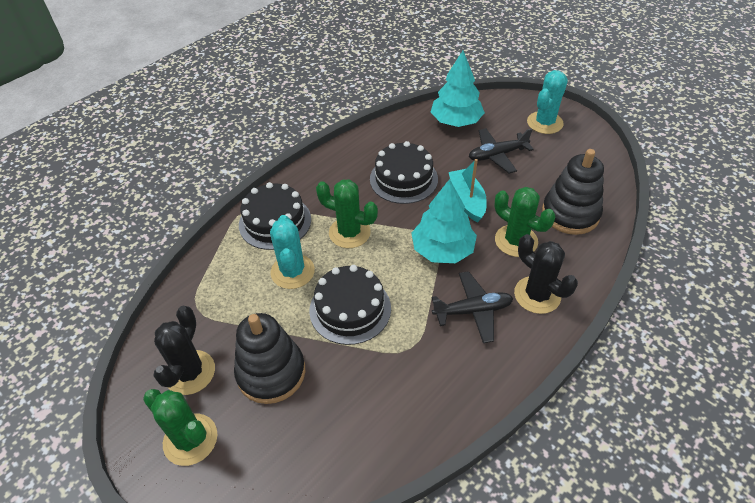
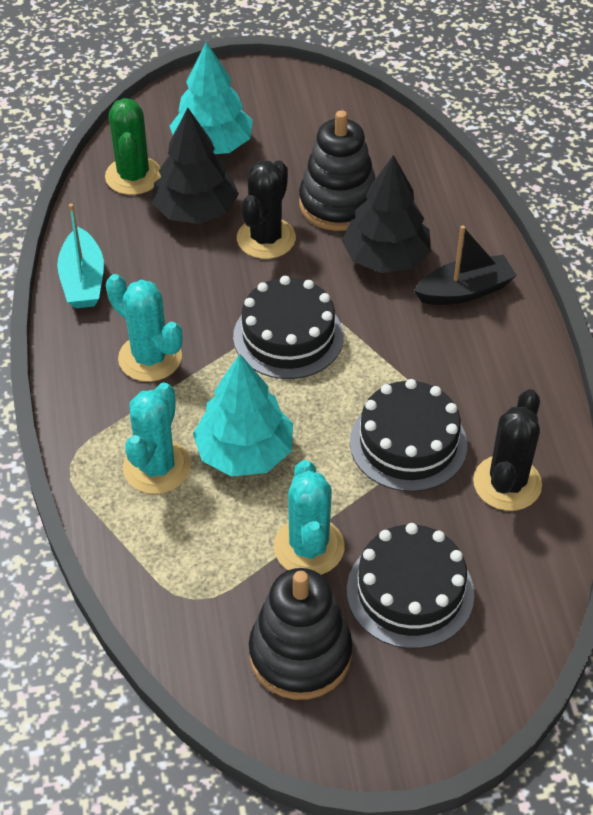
black boat: none = 0 -> [414,225,517,305] = 1
black plane: [432,271,513,343] [469,128,534,173] = 2 -> none = 0
black tree: none = 0 -> [152,108,239,224] [342,155,431,273] = 2
green cactus: [143,389,217,466] [316,179,378,248] [495,187,555,257] = 3 -> [105,98,161,195] = 1
turquoise cactus: [270,215,315,289] [527,70,568,134] = 2 -> [106,274,183,382] [123,382,191,494] [274,460,345,575] = 3

